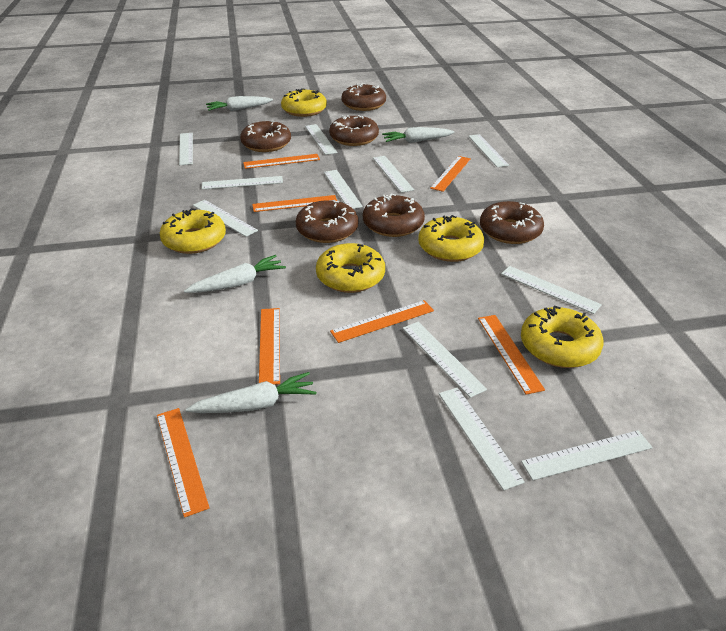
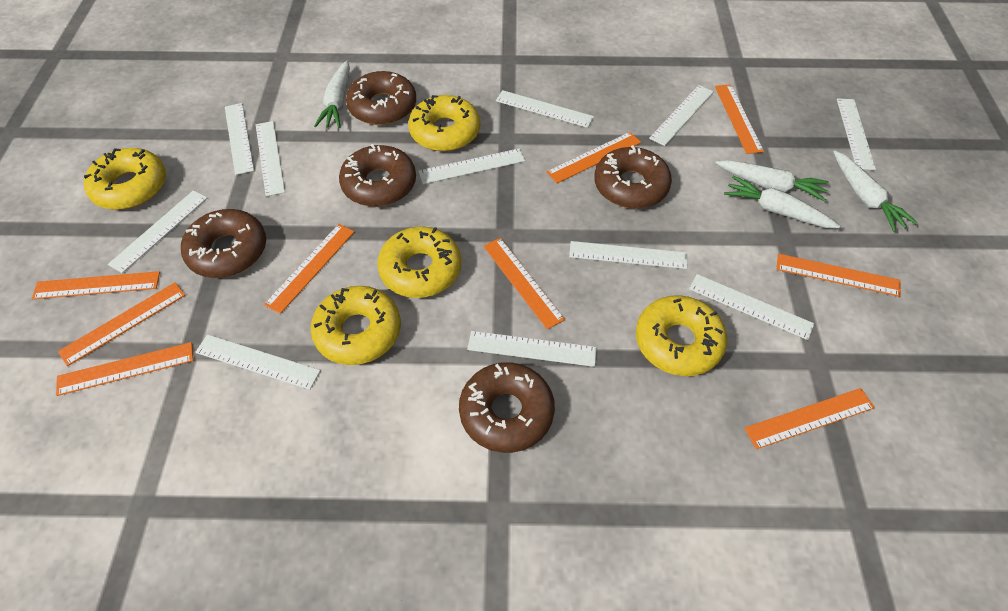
brown donut: [240,121,291,152] [296,200,358,243] [329,115,379,146] [342,83,386,111] [363,193,425,237] [480,201,544,244] = 6 -> [181,209,266,278] [339,144,416,207] [346,71,416,125] [459,362,555,453] [594,145,672,209] = 5
orange ruler: [157,408,210,518] [243,154,320,169] [252,195,337,212] [259,308,280,385] [330,300,434,343] [430,156,471,192] [478,315,545,395] = 7 -> [32,271,160,299] [56,342,193,396] [58,282,185,366] [264,224,354,314] [483,238,565,329] [546,132,641,183] [715,84,764,154] [744,388,875,449] [777,254,901,297] = 9

